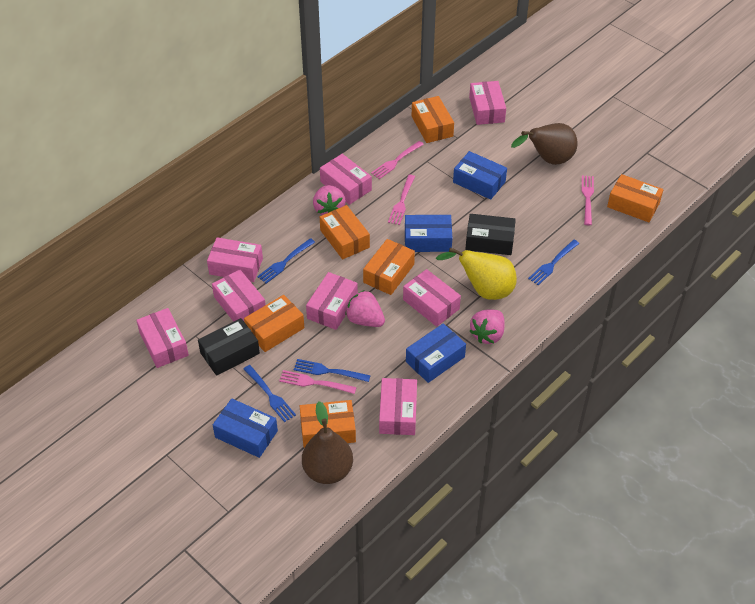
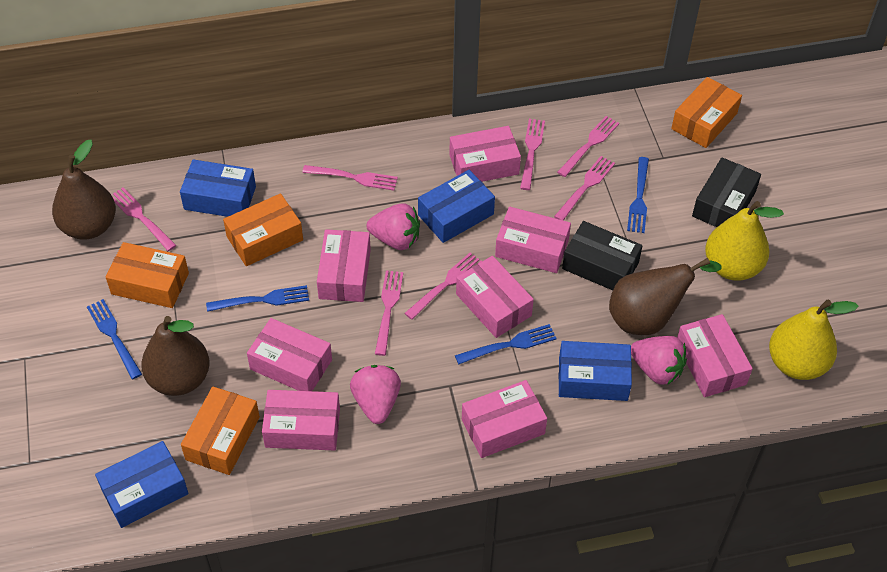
brown pear: [302,401,353,484] [511,123,578,165] = 2 -> [52,140,116,240] [141,316,210,396] [609,258,722,335] = 3
orange box: [244,295,304,352] [300,400,356,448] [320,205,370,259] [363,239,415,295] [412,96,454,143] [607,174,663,222] = 6 -> [106,242,189,308] [181,387,260,475] [223,193,303,266] [671,77,742,148] = 4
pink fork: [279,370,357,394] [371,141,424,179] [388,175,415,225] [582,175,594,225] = 4 -> [112,188,177,251] [302,165,398,191] [375,271,403,356] [404,253,482,320] [520,119,545,190] [554,156,615,221] [557,116,619,177] = 7
yellow pear: [436,247,517,300] = 1 -> [705,201,784,281] [769,300,859,380] = 2

